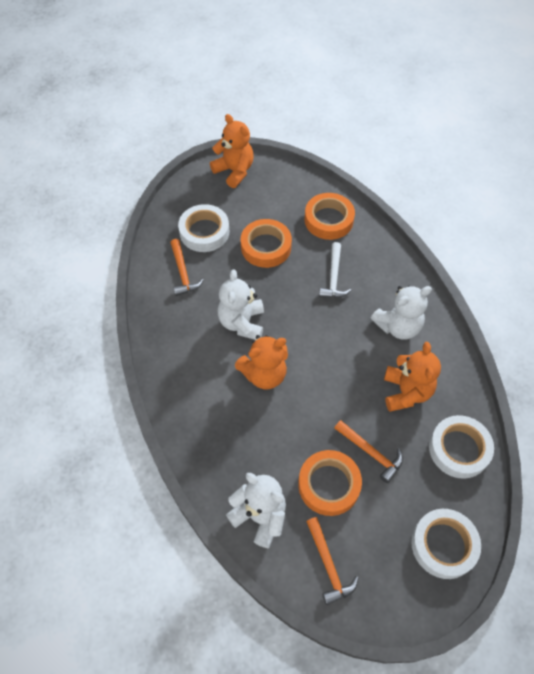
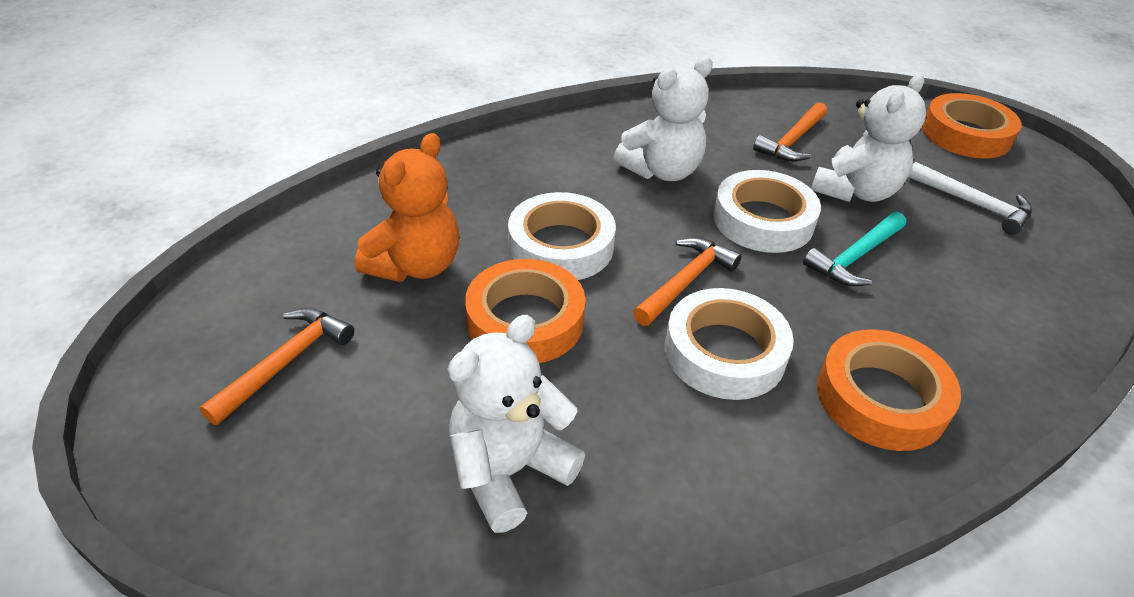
orange teddy bear: [210,114,254,188] [235,335,288,389] [384,342,441,412] = 3 -> [355,133,459,282] = 1
turquoise hammer: none = 0 -> [803,212,906,286] = 1

